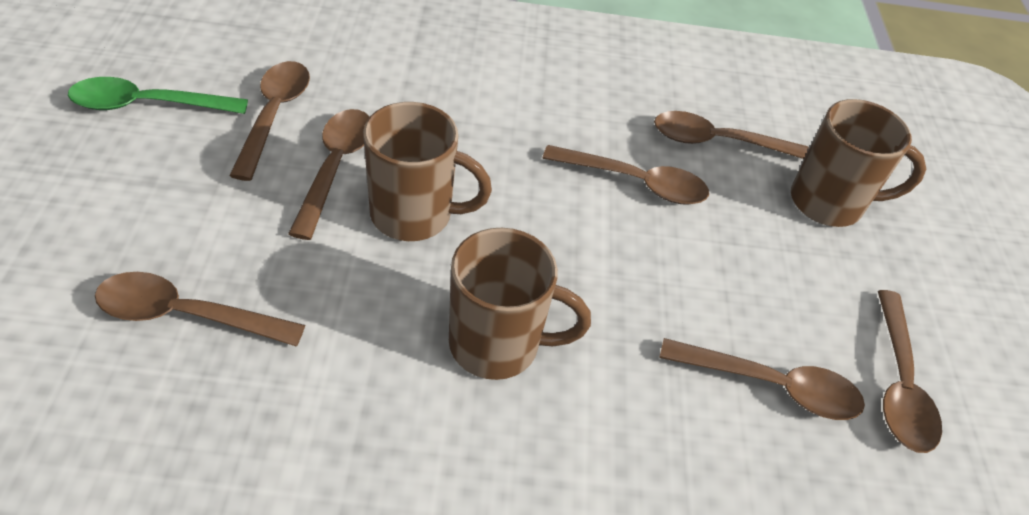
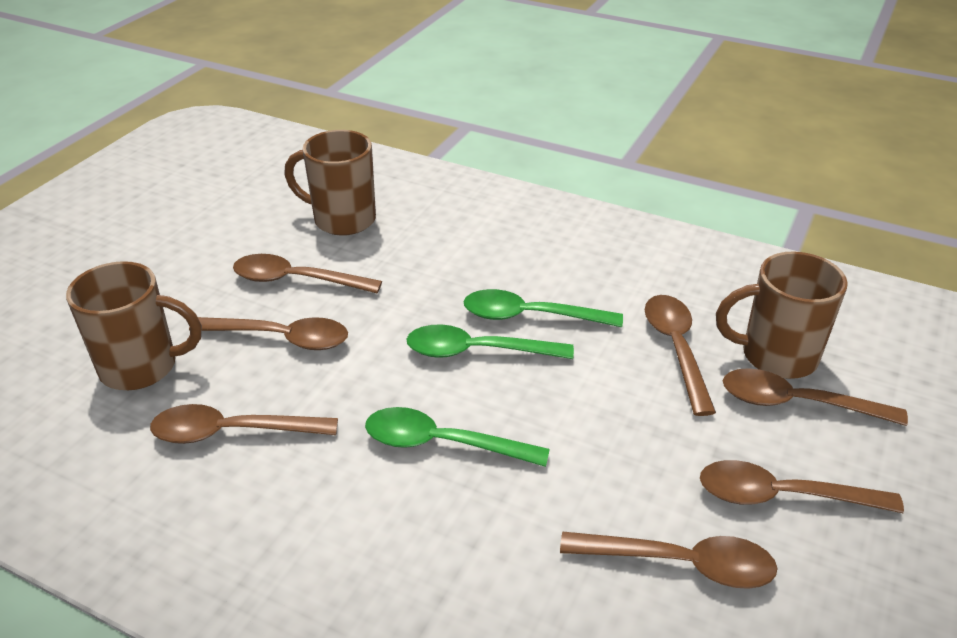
green spoon: [68,77,248,114] = 1 -> [365,407,550,467] [406,324,574,359] [464,289,623,327] = 3

